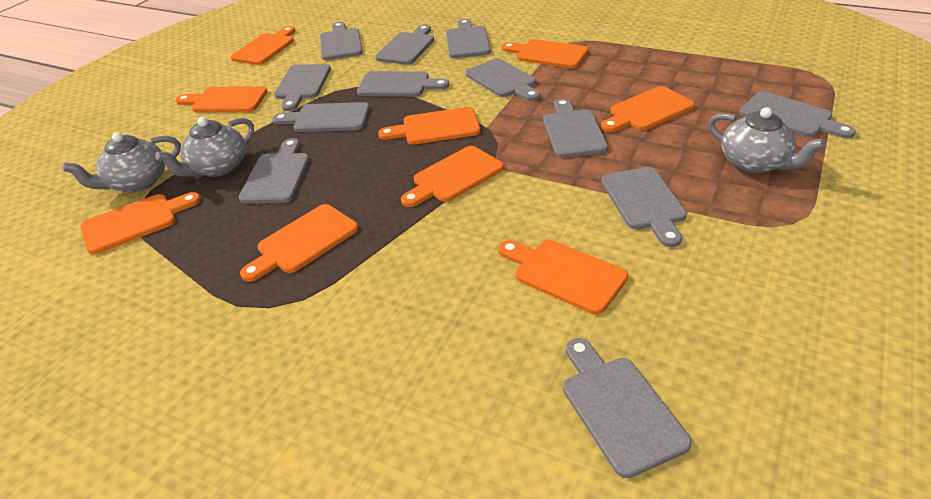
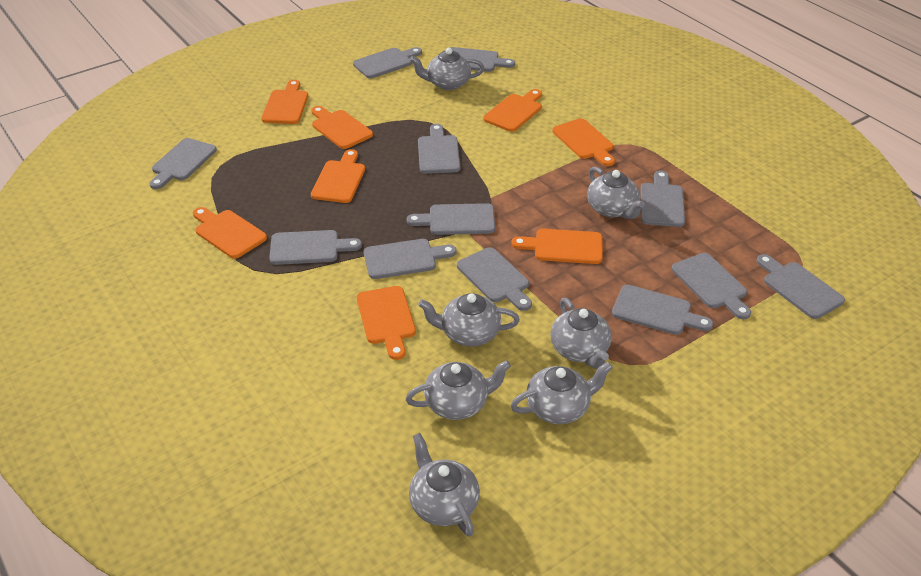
grey teapot: [62,132,181,192] [155,117,254,177] [709,107,826,173] = 3 -> [406,360,511,420] [409,433,480,537] [410,48,485,90] [418,293,520,347] [511,362,613,424] [550,298,612,369] [587,167,645,219] = 7
orange cutting board: [80,192,201,254] [176,86,267,112] [231,26,295,65] [240,204,358,282] [378,107,480,145] [401,146,504,207] [498,240,628,314] [501,39,588,68] [601,86,695,132] = 9 -> [193,207,267,259] [261,80,308,124] [311,106,373,149] [311,149,365,203] [357,286,416,360] [483,89,542,132] [511,229,602,264] [552,118,615,166] = 8

